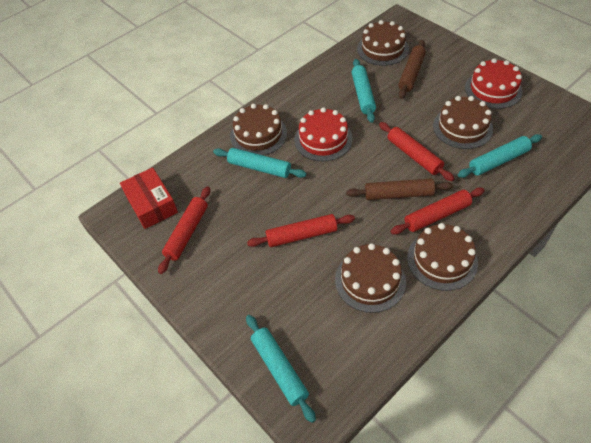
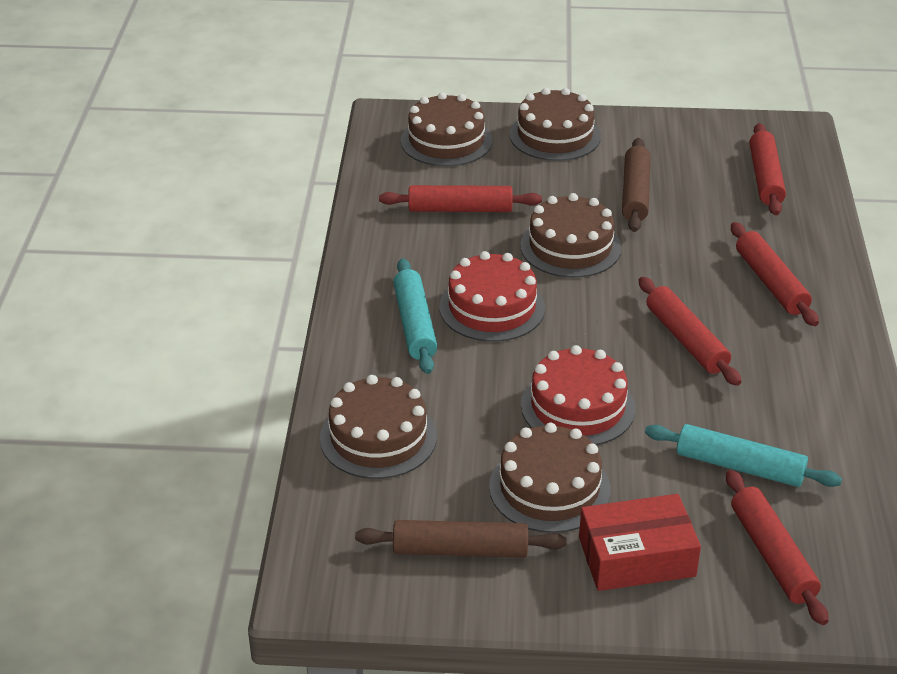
red rolling pin: [158,186,210,274] [247,214,355,247] [379,122,454,181] [391,187,485,235] = 4 -> [379,185,542,212] [639,277,741,386] [726,470,828,625] [731,222,819,326] [749,123,786,215] = 5
turquoise rolling pin: [213,148,306,178] [246,315,316,423] [352,59,376,123] [458,134,542,178] = 4 -> [393,258,438,374] [645,424,842,487] = 2

